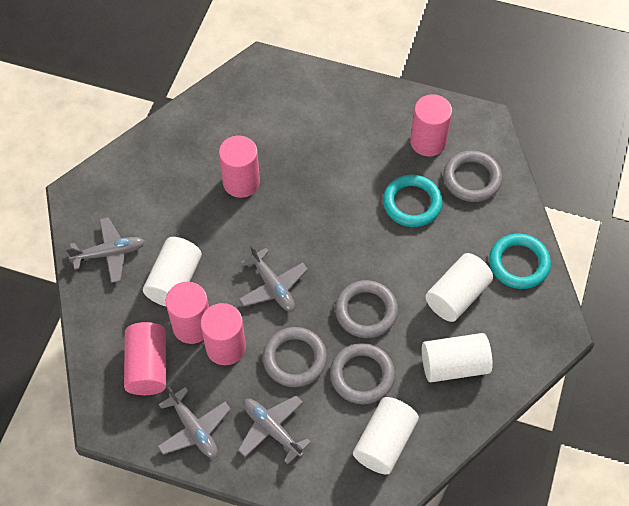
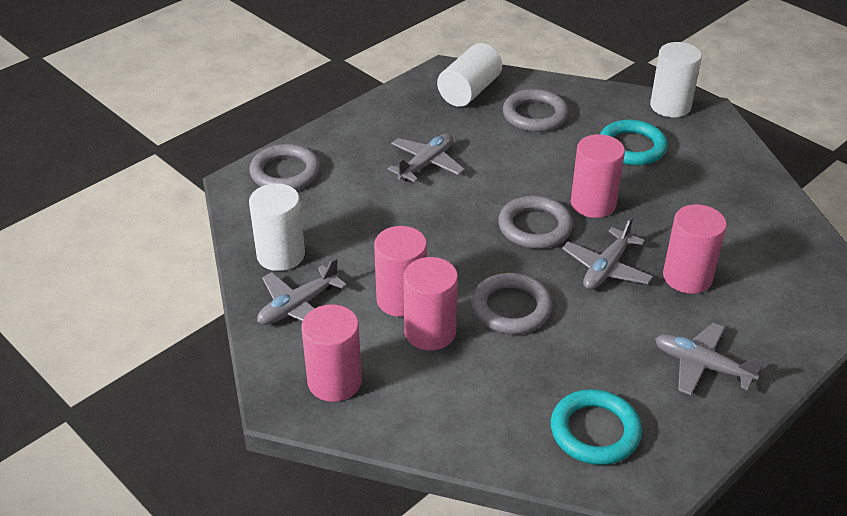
white cylinder: [143,237,202,306] [353,397,419,475] [422,333,493,382] [425,253,493,322] = 4 -> [249,183,305,271] [437,43,502,107] [650,42,702,117] = 3

